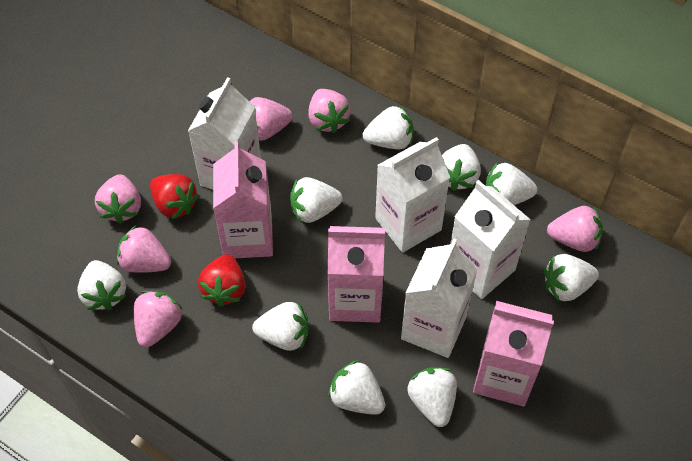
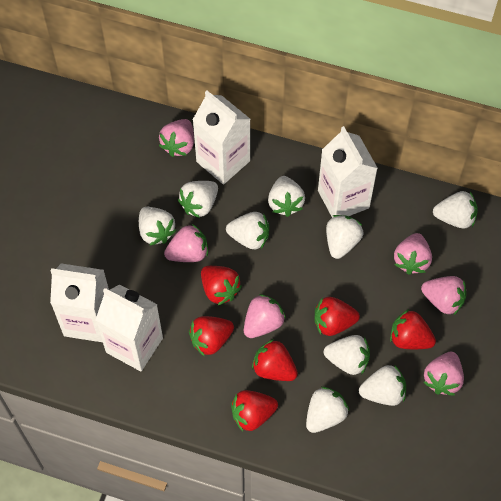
pink carton: [213,141,273,258] [328,226,385,323] [473,301,554,407] = 3 -> none = 0
red strawberry: [150,174,199,219] [198,254,246,307] = 2 -> [189,316,234,357] [201,266,242,306] [231,390,278,431] [252,339,298,381] [314,297,360,336] [390,309,436,349] = 6

